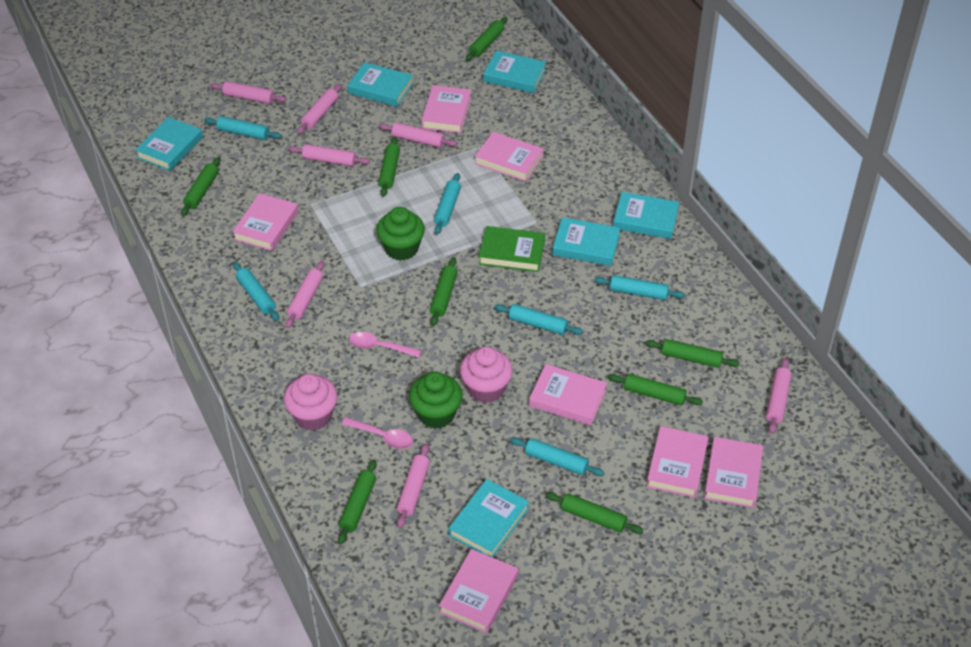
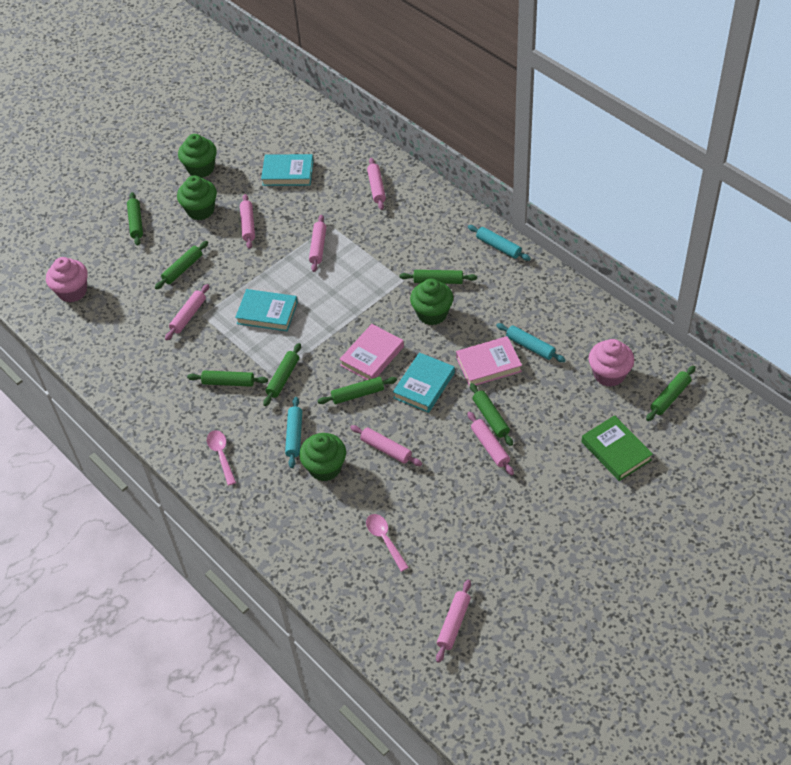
green cupcake: [376,207,425,261] [409,372,463,429] = 2 -> [177,175,217,220] [178,134,217,178] [299,433,346,481] [410,279,453,325] = 4
pink book: [232,193,299,251] [421,85,471,133] [439,549,518,633] [475,132,544,182] [529,364,607,425] [646,426,709,498] [704,437,763,508] = 7 -> [339,324,404,380] [456,336,522,387] = 2
turquoise book: [135,117,203,171] [347,62,413,107] [448,479,529,557] [483,50,546,93] [552,217,620,266] [613,192,679,239] = 6 -> [235,289,298,331] [261,154,314,186] [393,352,455,413] = 3
turquoise rolling pin: [204,116,282,140] [233,262,279,321] [434,173,461,234] [494,304,583,335] [510,437,604,476] [594,275,685,300] = 6 -> [285,397,302,468] [468,225,531,261] [496,323,566,362] = 3

